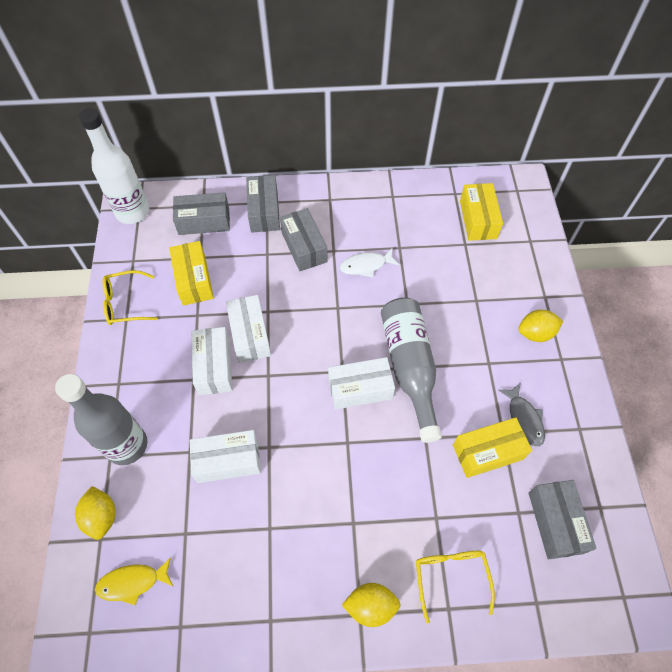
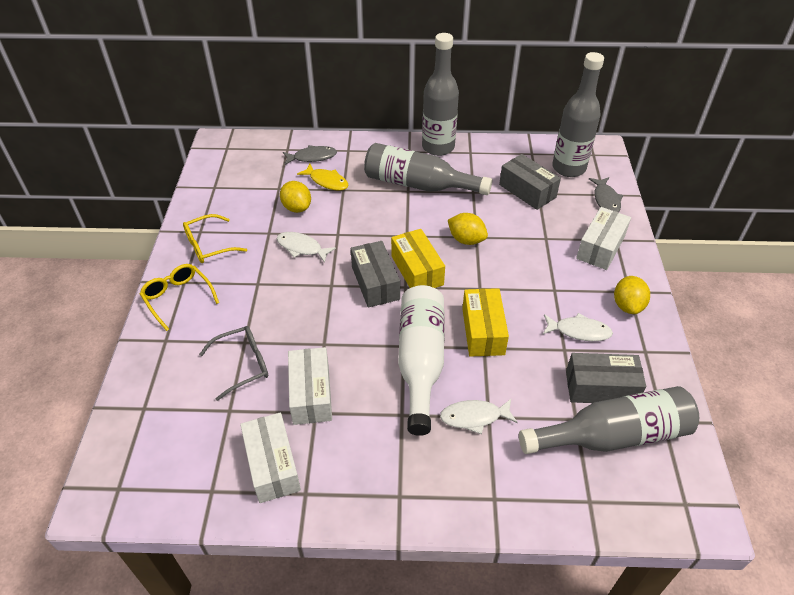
grey bottle: [55,374,147,465] [381,297,442,443] = 2 -> [364,143,492,195] [422,33,459,156] [519,386,699,454] [552,52,604,177] = 4
grey box: [173,192,230,235] [246,175,280,233] [280,208,328,271] [529,480,596,559] = 4 -> [351,241,400,307] [499,154,561,210] [566,353,646,403] = 3
grey fish: [499,383,545,446] = 1 -> [283,145,337,165] [589,177,623,212] = 2
grey glasses: none = 0 -> [199,326,268,401] = 1
white box: [190,430,261,483] [191,327,232,395] [226,295,271,363] [328,357,395,410] = 4 -> [240,412,301,503] [288,347,332,425] [576,207,631,270] = 3
white fish: [340,248,399,277] = 1 -> [276,232,336,263] [440,399,518,434] [543,313,613,341] = 3
yellow box: [169,241,214,306] [453,417,532,478] [460,183,503,241] = 3 -> [391,229,445,288] [462,288,509,357] = 2

